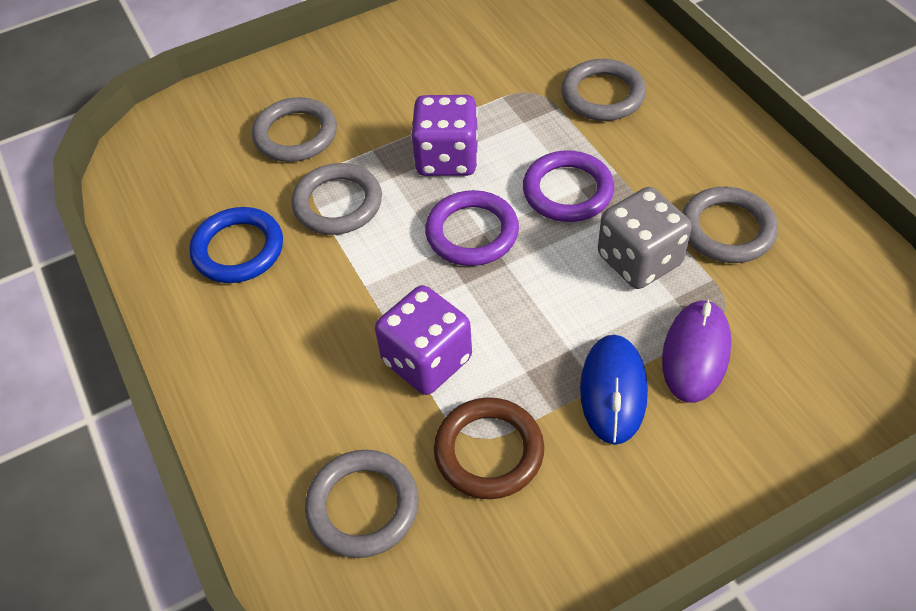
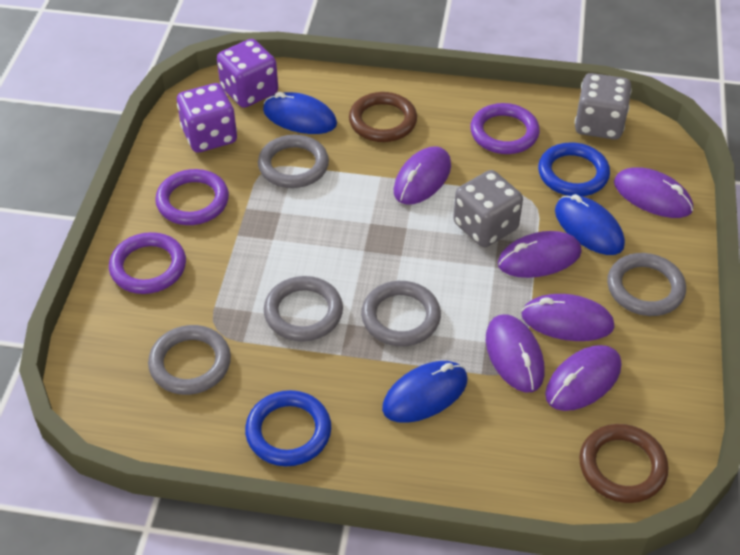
blue mouse: [580,335,648,445] = 1 -> [263,92,337,134] [382,361,467,423] [555,194,625,255] = 3
blue ring: [189,207,283,283] = 1 -> [245,390,331,466] [538,142,610,196] = 2
brown ring: [434,397,544,499] = 1 -> [349,92,417,142] [579,424,668,503] = 2
grey dice: [598,187,692,289] = 1 -> [453,170,523,247] [575,73,632,140] = 2
purple mouse: [662,299,731,403] = 1 -> [394,146,451,205] [486,314,544,392] [498,231,582,278] [521,294,614,341] [545,345,621,411] [614,167,693,218] = 6
purple ring: [425,190,519,266] [523,150,614,222] = 2 -> [109,232,186,294] [155,169,229,225] [470,103,540,154] = 3

